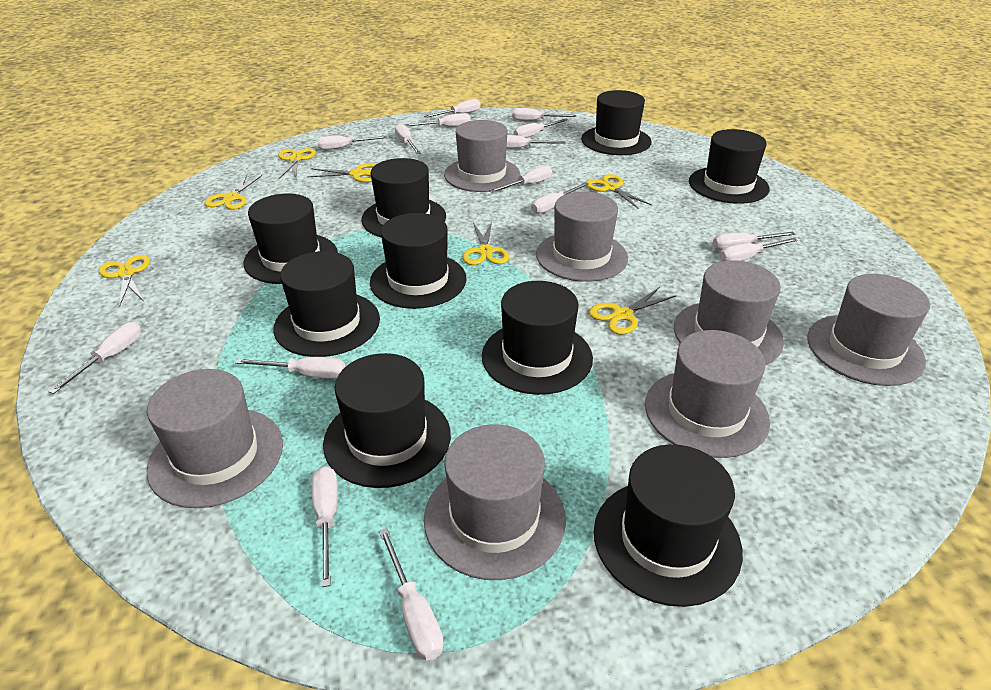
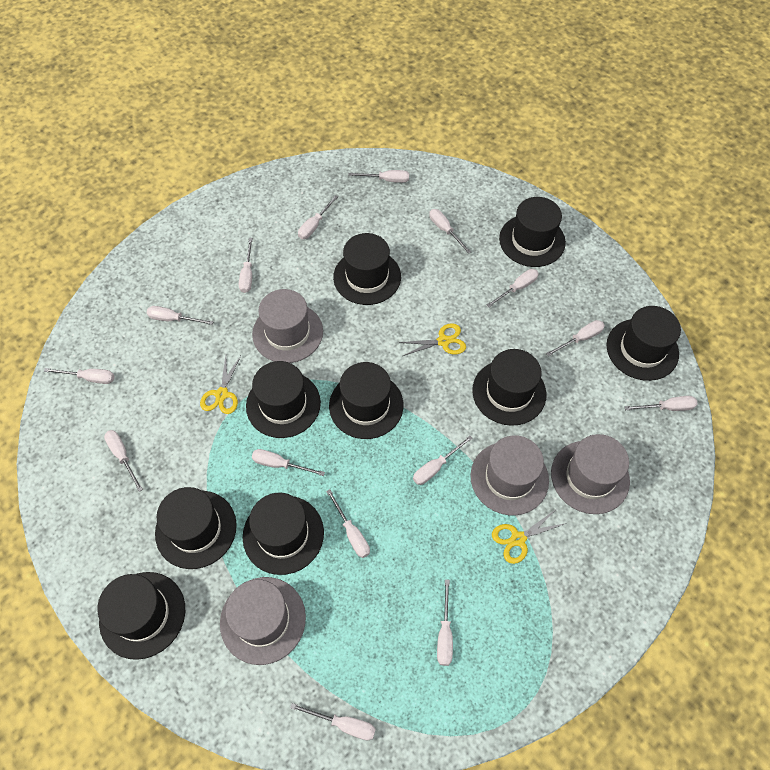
grey hat: [147,369,283,508] [424,424,566,580] [444,120,520,192] [536,192,628,282] [645,330,770,458] [674,261,784,365] [807,274,930,386] = 7 -> [220,577,306,665] [252,289,323,363] [470,435,549,515] [551,434,630,514] = 4
yellow scissors: [99,255,150,306] [204,175,262,210] [278,148,316,179] [308,163,376,182] [463,221,509,265] [586,174,652,208] [589,287,676,335] = 7 -> [200,356,241,414] [398,323,466,356] [492,510,567,564] = 3

